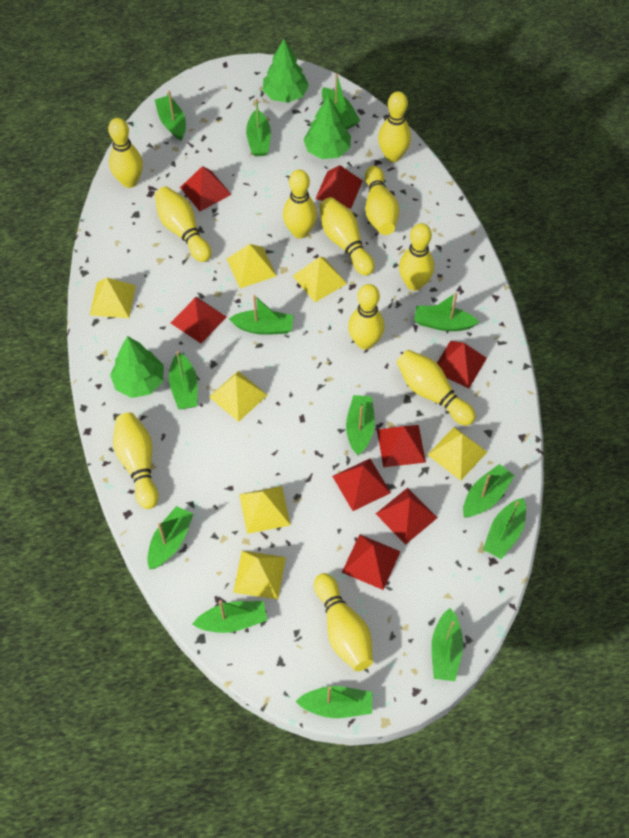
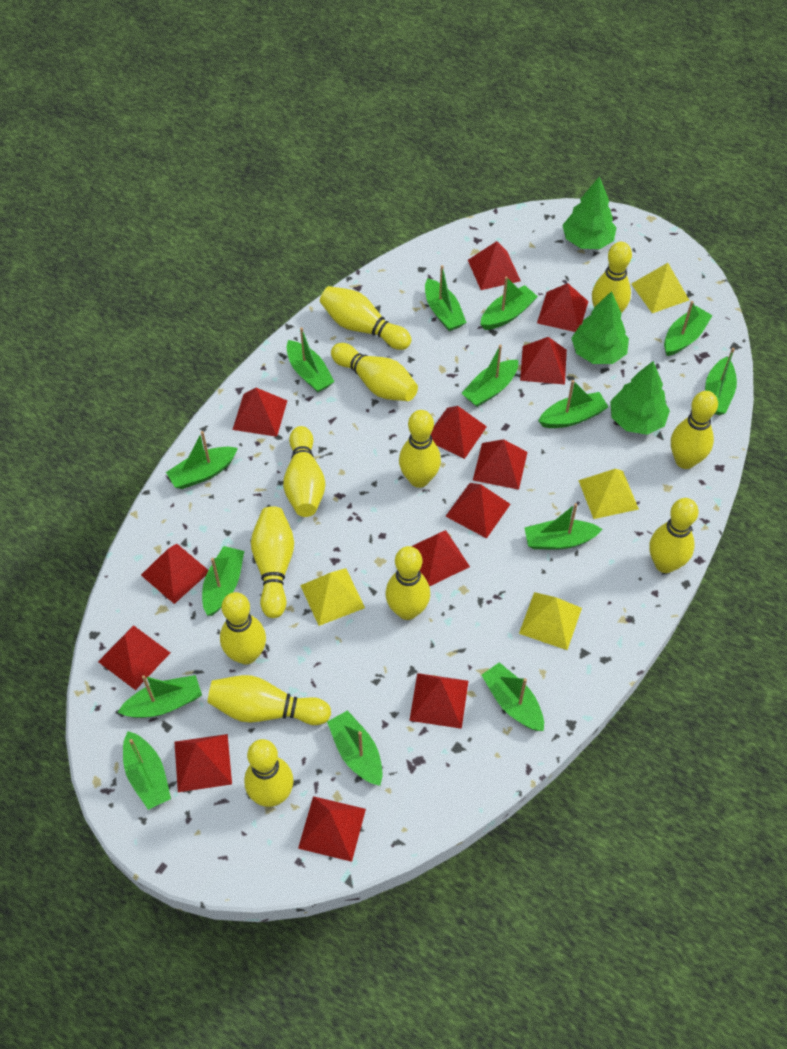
green boat: [147,506,193,570] [155,90,186,141] [169,351,198,409] [193,600,267,633] [229,295,293,335] [246,99,271,156] [295,686,372,718] [322,73,360,130] [346,395,375,455] [414,292,479,331] [431,608,463,681] [463,464,515,518] [483,498,526,559] = 13 -> [117,675,202,718] [123,731,171,810] [166,431,238,489] [202,546,244,616] [287,327,335,392] [327,710,383,786] [425,265,467,331] [461,345,518,407] [480,277,538,330] [482,662,544,731] [524,503,602,549] [538,380,608,428] [664,301,713,356] [705,348,737,415] = 14
red pyramid: [171,297,226,343] [180,166,232,211] [315,165,362,209] [332,459,391,511] [342,534,401,590] [376,488,438,545] [377,425,426,467] [437,341,487,388] = 8 -> [98,625,170,690] [141,544,208,604] [174,734,232,792] [233,388,287,437] [298,796,366,862] [409,673,468,729] [411,530,470,587] [431,406,487,459] [445,483,511,538] [468,241,521,290] [473,439,527,490] [520,337,567,385] [537,283,588,332] = 13
yellow bowling pin: [108,118,143,188] [113,413,159,509] [155,186,211,262] [283,170,317,239] [314,573,373,671] [319,197,375,276] [348,284,385,350] [365,166,399,235] [378,91,411,162] [397,350,476,426] [399,223,434,291] = 11 -> [207,675,331,725] [220,592,266,665] [244,739,293,807] [251,506,294,618] [283,426,325,517] [320,286,412,350] [331,343,418,401] [386,546,430,620] [399,410,441,488] [592,242,632,313] [650,498,698,573] [671,391,718,469] = 12
yellow pyramid: [90,277,136,318] [209,371,267,422] [227,244,276,288] [233,551,286,599] [239,486,291,534] [293,257,347,302] [428,427,487,481] = 7 -> [300,568,365,626] [519,592,582,650] [578,469,639,519] [631,263,689,313] = 4

